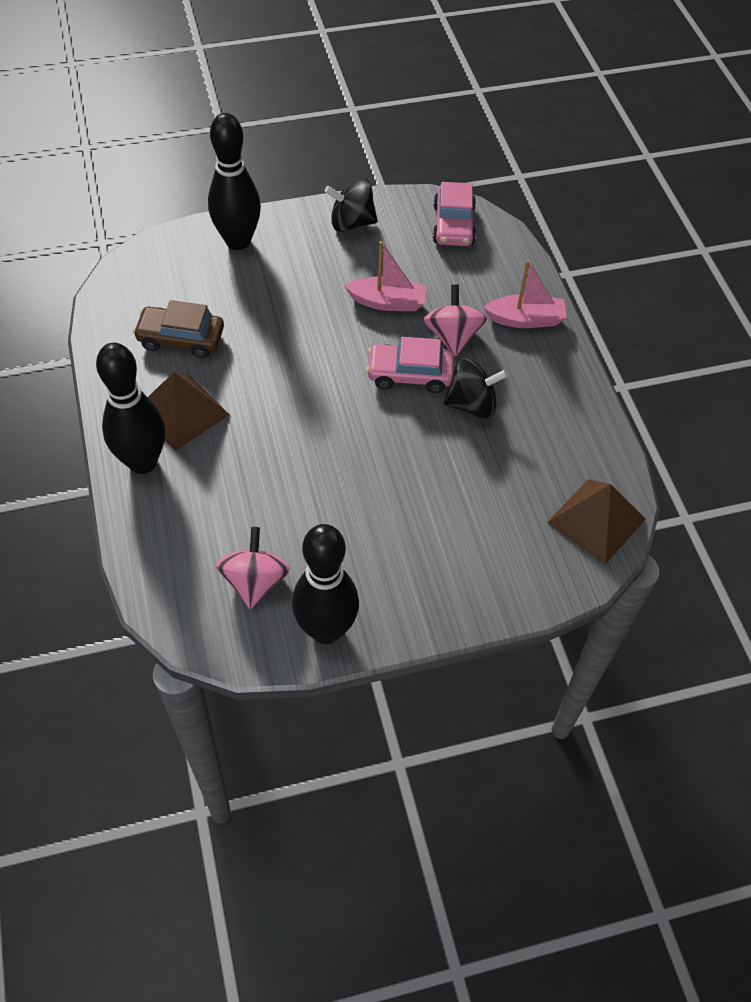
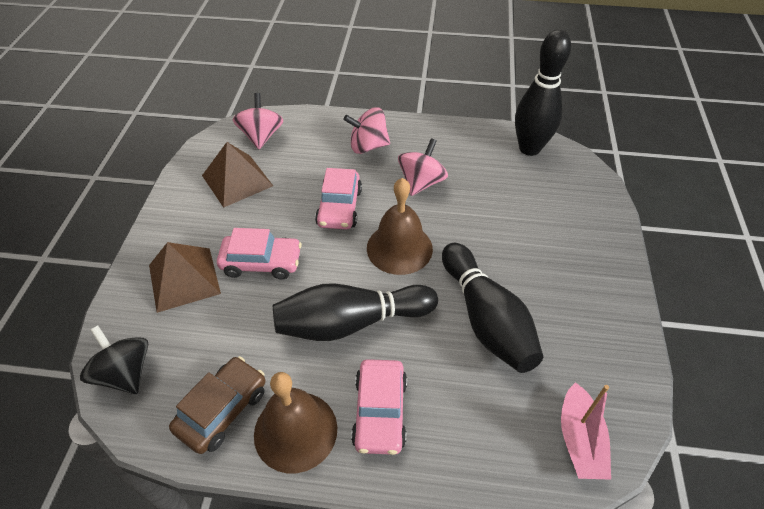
black spinning top: [325,178,378,232] [444,358,508,419] = 2 -> [80,326,148,394] = 1
brown bell: none = 0 -> [254,372,337,473] [367,178,433,275] = 2
pink boat: [345,241,427,311] [484,260,567,328] = 2 -> [561,382,611,480] = 1
pink car: [366,337,454,393] [432,182,476,246] = 2 -> [217,228,302,280] [315,168,362,229] [351,359,407,455] = 3
pink spinning top: [216,527,290,609] [424,284,487,357] = 2 -> [233,93,283,149] [344,107,390,154] [398,138,448,196] = 3

